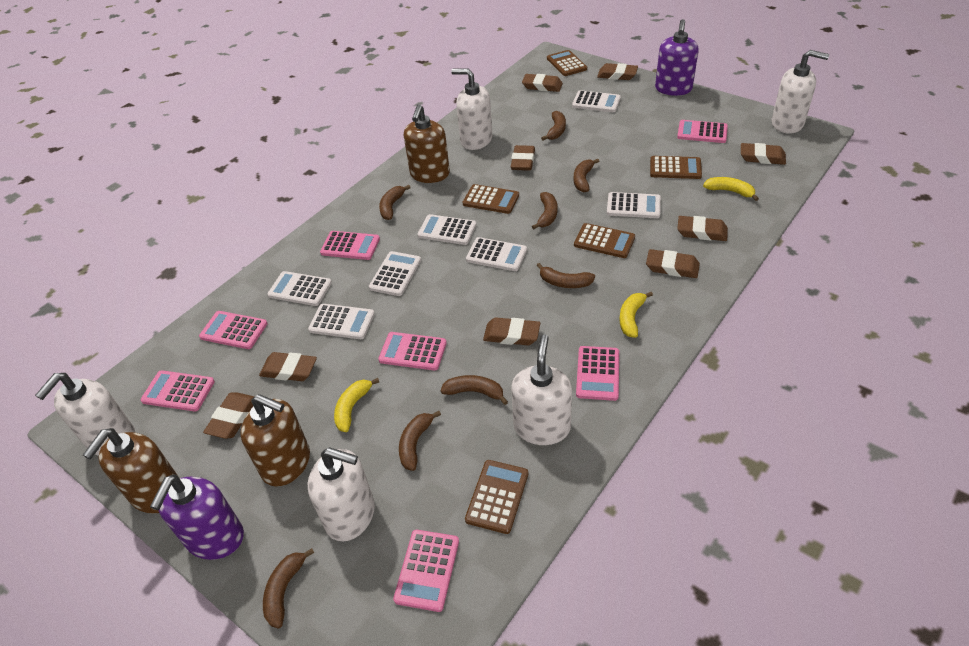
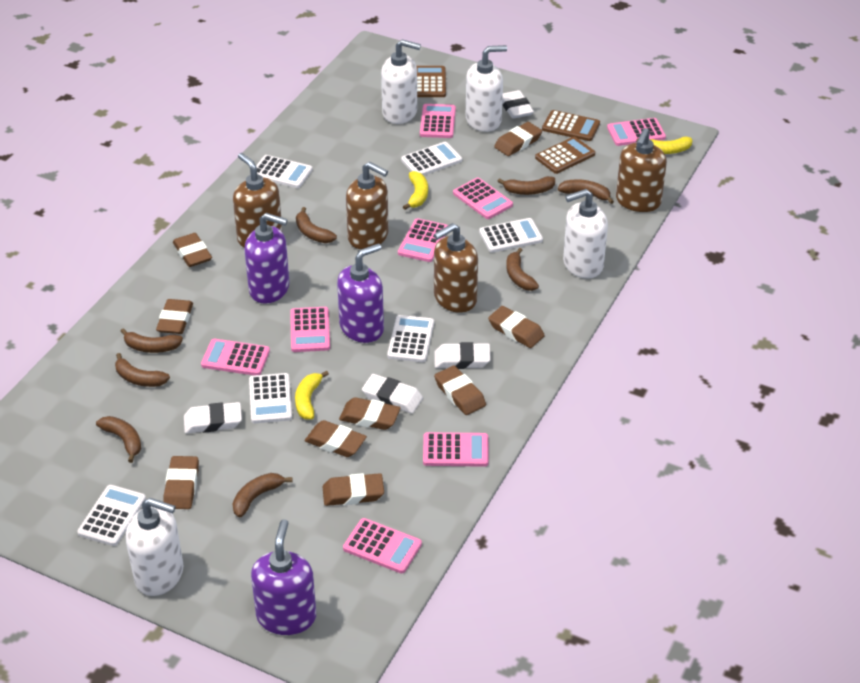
brown calculator: [462,184,519,214] [465,460,528,534] [547,50,587,76] [574,223,635,258] [650,156,702,179] = 5 -> [416,66,446,97] [535,137,595,174] [542,110,600,141] = 3
brown soap dispenser: [83,428,179,514] [240,394,310,487] [404,104,450,183] = 3 -> [233,153,282,248] [346,162,389,249] [434,223,478,313] [616,128,667,212] = 4
pink calculator: [141,370,215,411] [199,311,267,349] [320,231,380,260] [378,332,447,371] [393,530,459,612] [576,346,619,401] [677,120,728,143] = 7 -> [201,339,270,376] [290,307,330,352] [343,518,422,574] [398,218,448,262] [420,104,456,138] [423,432,489,467] [453,178,513,219] [607,118,666,146] = 8
purple soap dispenser: [150,474,244,560] [655,19,699,96] = 2 -> [244,213,289,304] [251,519,316,635] [337,243,384,343] = 3
white calculator: [267,271,332,306] [308,304,375,339] [369,251,421,296] [418,214,476,245] [466,237,527,271] [572,90,621,112] [607,192,661,218] = 7 -> [77,485,146,546] [249,373,292,423] [256,155,313,188] [387,315,434,362] [401,142,462,175] [479,218,543,253] = 6
white eraser: none = 0 -> [184,402,242,433] [362,374,423,413] [434,342,491,369] [502,90,534,119] = 4
white soap dispenser: [35,373,135,456] [308,448,375,542] [451,69,492,150] [511,334,572,445] [772,50,829,134] = 5 -> [126,498,183,596] [381,39,421,124] [466,45,507,132] [563,189,608,279] = 4

